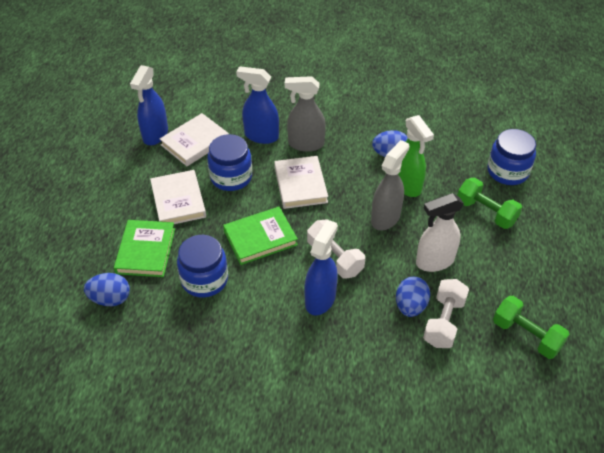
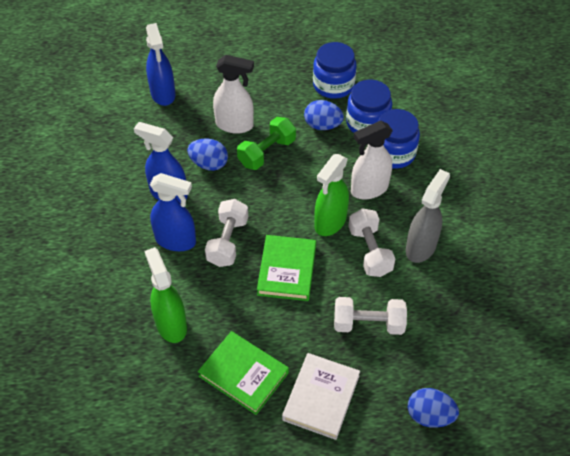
green dumbbell: [457,177,522,229] [493,296,570,359] = 2 -> [237,117,296,170] = 1
green spray bottle: [398,115,434,197] = 1 -> [144,247,187,343] [315,154,349,236] = 2
grey spray bottle: [285,76,326,152] [371,140,409,230] = 2 -> [406,169,450,263] = 1
white book: [150,170,206,224] [160,113,229,166] [274,156,328,209] = 3 -> [282,353,360,440] = 1
white dumbbell: [307,220,365,279] [423,279,469,348] = 2 -> [205,199,248,267] [334,297,407,335] [348,208,395,277] = 3
white spray bottle: [416,193,464,272] = 1 -> [213,55,254,134] [351,121,393,200] = 2

